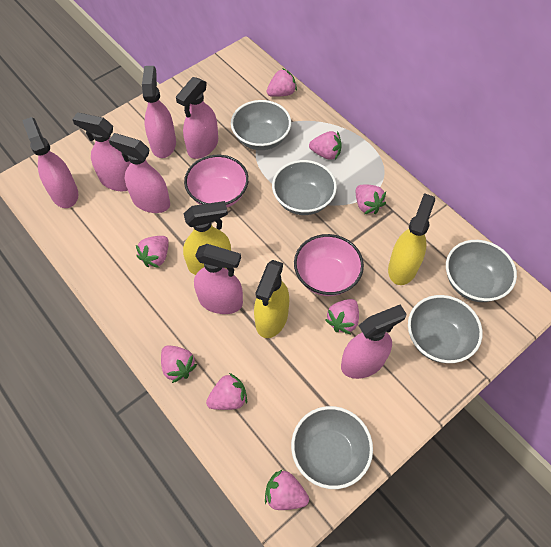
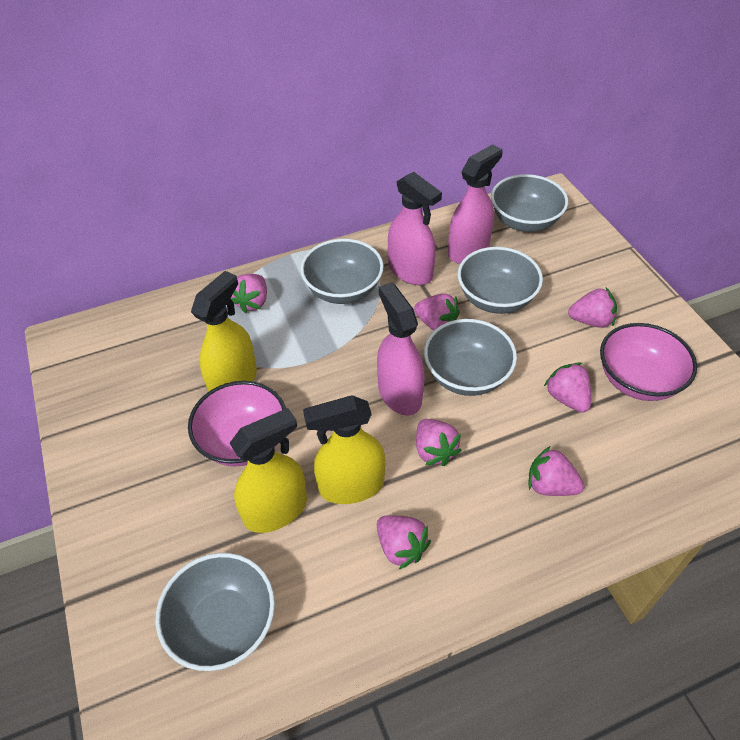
pink spray bottle: [22,117,78,208] [72,112,131,191] [109,133,170,213] [142,66,176,158] [176,77,218,159] [194,244,243,314] [341,304,407,379] = 7 -> [377,282,425,416] [388,172,442,285] [448,144,502,264] = 3
pink strawberry: [136,236,169,268] [161,346,197,383] [206,373,247,410] [265,470,309,510] [267,68,297,97] [309,131,342,160] [325,299,359,334] [356,185,386,214] = 8 -> [231,274,267,314] [377,515,431,569] [414,293,460,331] [416,419,462,466] [528,447,584,496] [544,363,591,413] [568,287,617,328] = 7

